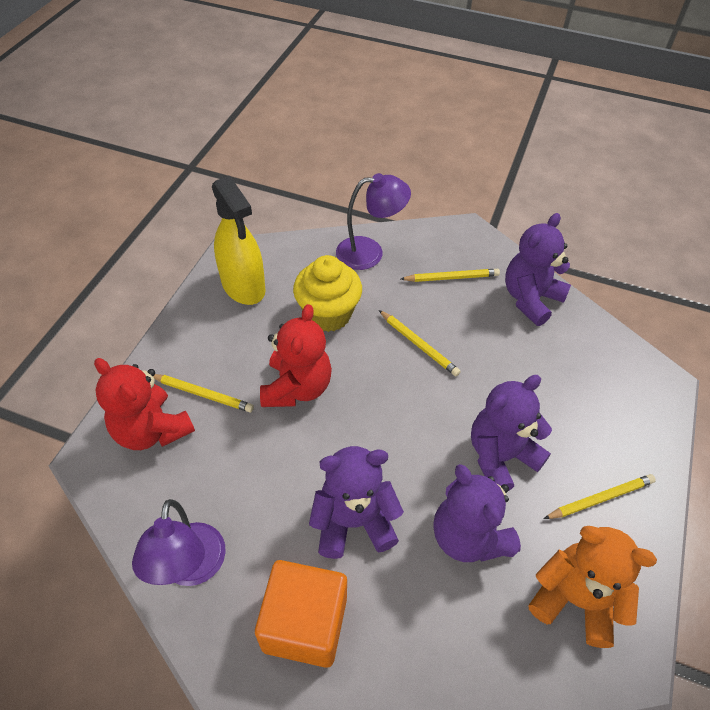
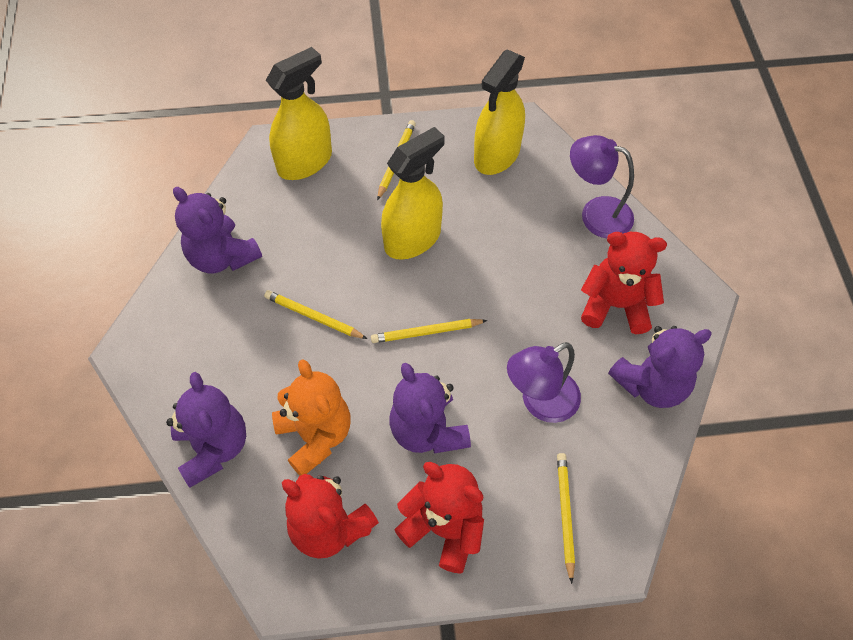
orange cube: [255,560,347,668] = 1 -> none = 0
red teddy bear: [94,358,195,450] [260,304,332,407] = 2 -> [282,474,379,559] [394,462,484,574] [581,232,667,334] = 3
yellow cupcake: [293,255,362,332] = 1 -> none = 0
yellow spray bottle: [212,176,266,305] = 1 -> [266,47,332,180] [381,127,445,260] [474,50,525,175] = 3

